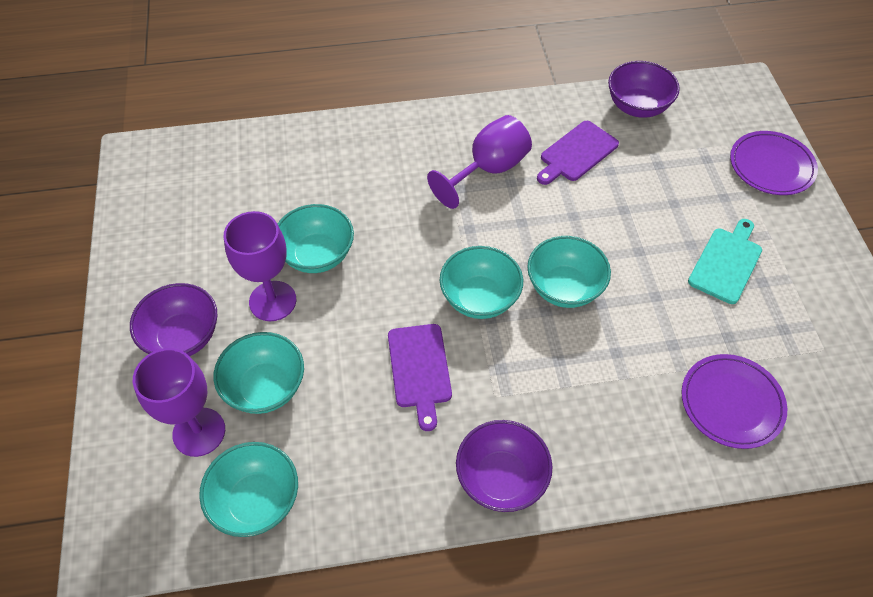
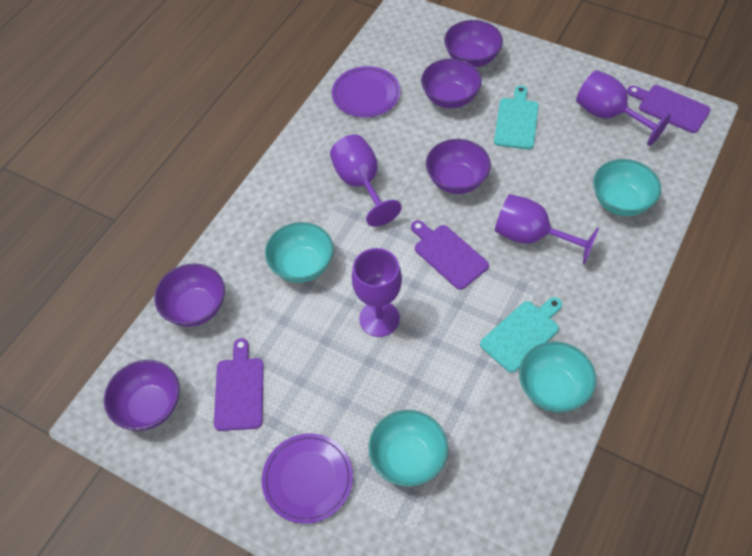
purple bowl: [130,283,218,356] [456,420,553,512] [608,61,680,118] = 3 -> [104,360,180,431] [154,263,225,327] [421,58,482,108] [426,139,491,194] [444,20,503,67] = 5
purple cutting board: [388,324,452,431] [537,121,619,185] = 2 -> [214,338,264,431] [411,220,489,290] [627,85,711,133] = 3
purple goblet: [133,348,225,457] [224,211,296,321] [427,115,532,209] = 3 -> [330,135,402,227] [352,248,402,337] [495,194,599,265] [576,70,671,146] = 4
turquoise bowl: [199,442,298,537] [214,332,304,414] [278,204,354,273] [440,246,523,319] [527,236,611,308] = 5 -> [265,222,334,283] [368,410,448,487] [519,342,597,412] [593,159,661,216] = 4
turquoise cutting board: [688,219,762,304] = 1 -> [480,297,562,373] [494,85,539,149] = 2

